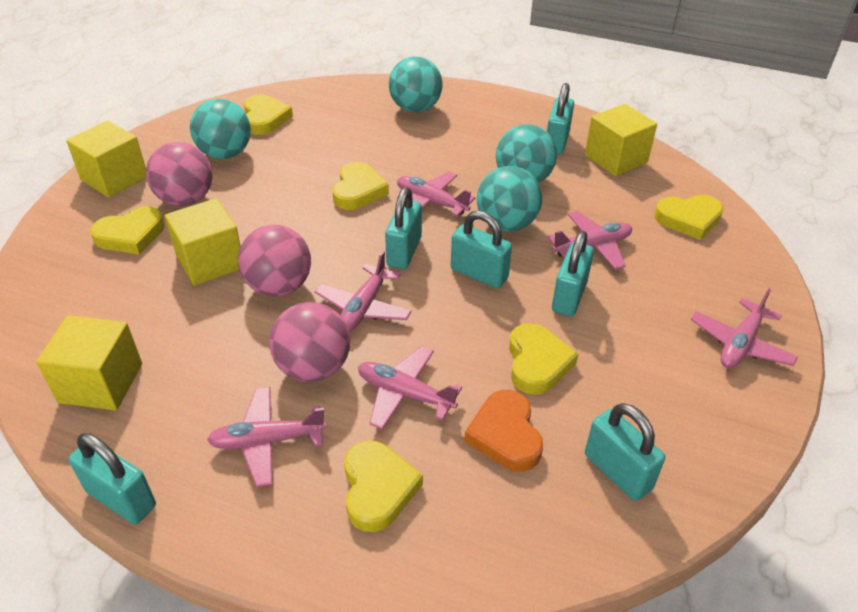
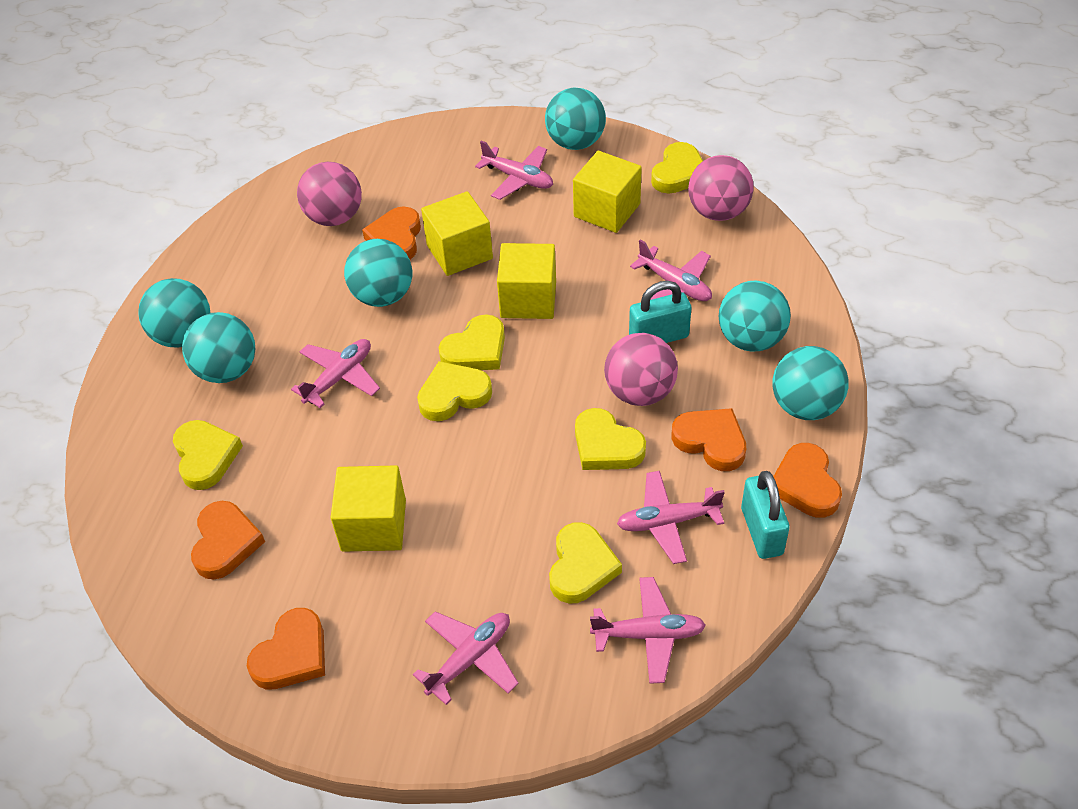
orange heart: [464,390,543,472] = 1 -> [191,501,265,580] [247,608,325,690] [362,206,421,259] [672,408,746,471] [773,443,842,518] = 5
turquoise ball: [190,99,251,159] [389,56,442,112] [477,166,542,232] [496,124,557,183] = 4 -> [138,278,211,348] [182,312,255,383] [344,239,412,307] [545,87,606,150] [719,281,791,352] [772,346,849,420] = 6
turquoise padlock: [68,433,156,524] [385,187,422,269] [451,210,512,288] [547,83,574,155] [552,231,594,316] [585,403,665,501] = 6 -> [629,281,691,343] [741,471,790,559] = 2

